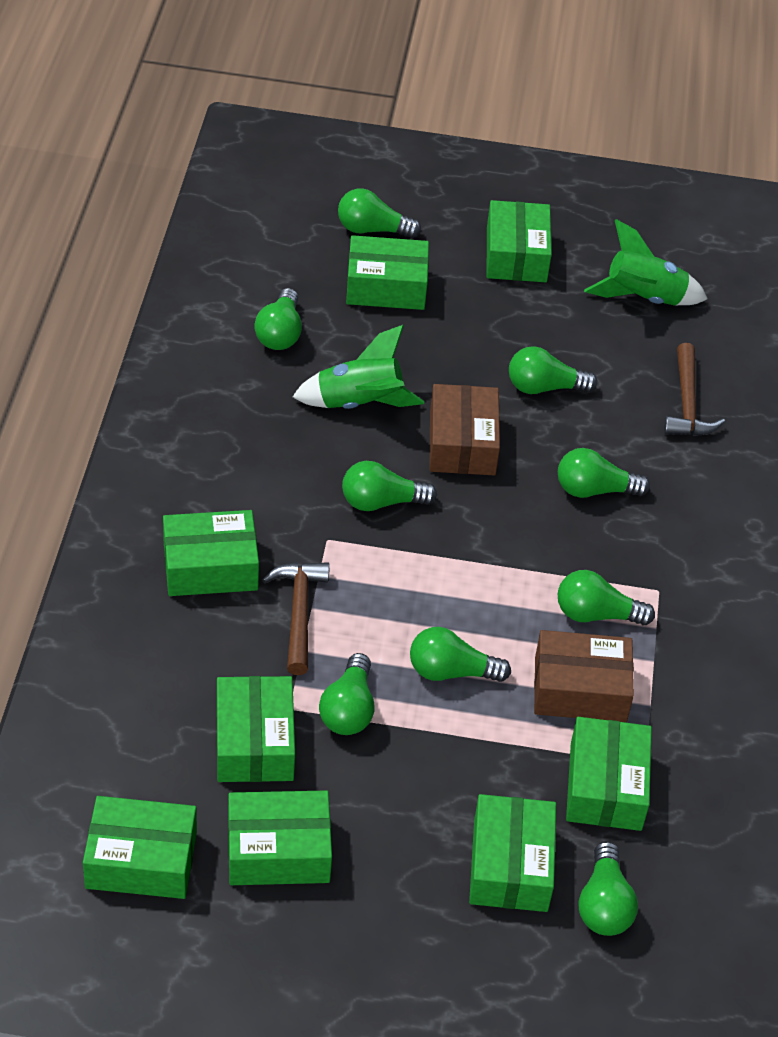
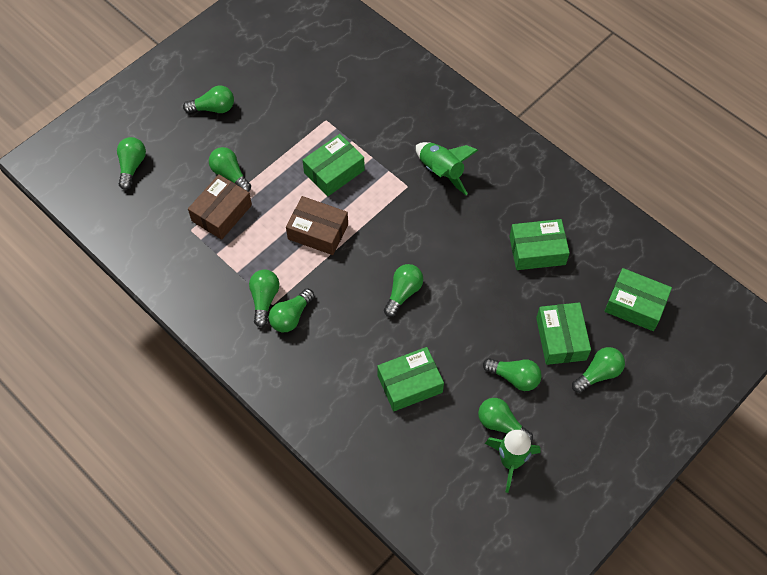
brown hammer: [262,562,330,675] [664,343,725,436] = 2 -> none = 0
green box: [83,796,197,899] [163,510,259,596] [217,676,295,782] [228,790,332,885] [346,235,429,310] [469,794,556,912] [487,200,552,282] [566,717,652,831] = 8 -> [303,134,365,196] [377,347,444,411] [509,219,570,270] [536,302,591,365] [605,268,672,331] = 5

